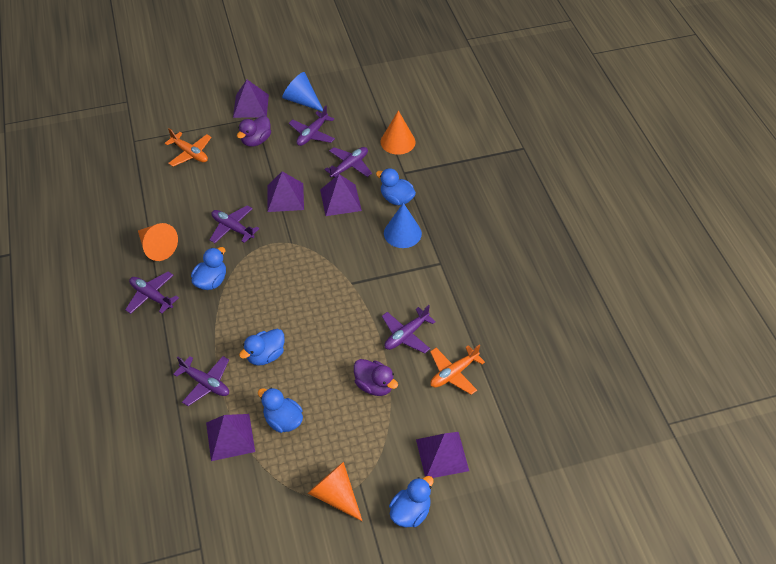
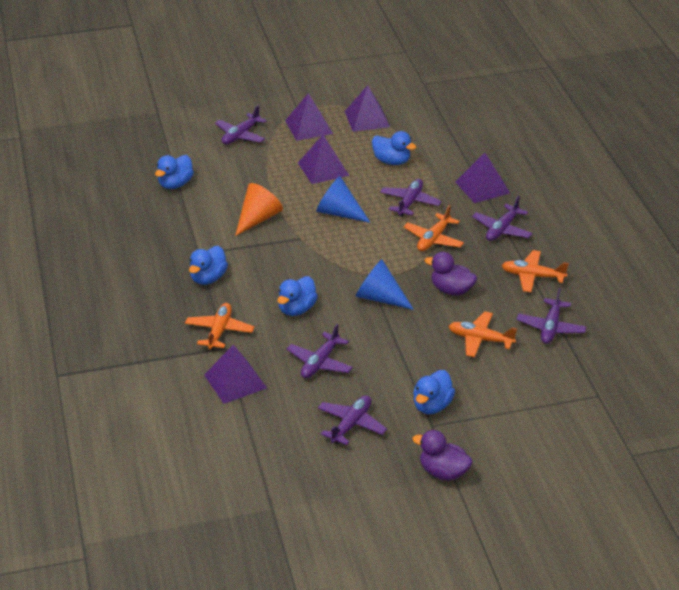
orange cone: [138,223,178,261] [308,462,362,521] [381,110,415,155] = 3 -> [235,183,283,236] = 1
orange plane: [164,128,212,166] [430,345,485,395] = 2 -> [185,303,254,350] [403,205,464,251] [449,311,517,357] [502,250,569,292] = 4

